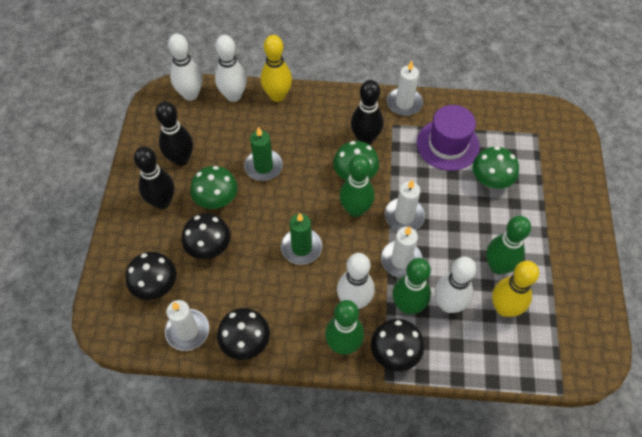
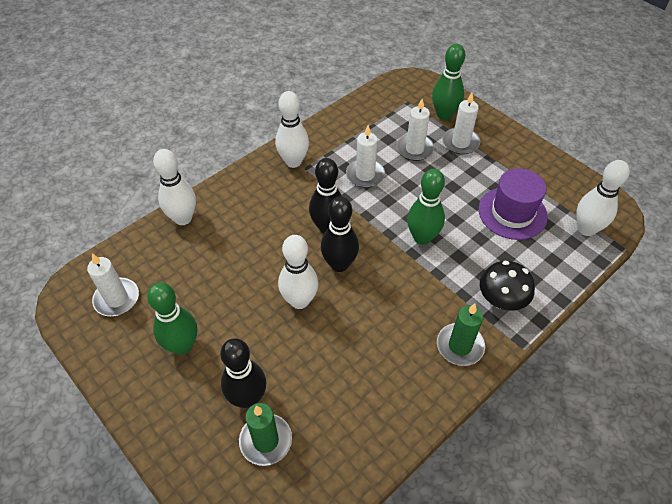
black mushroom: [125,252,177,300] [182,213,231,259] [217,308,270,360] [371,319,424,371] = 4 -> [480,261,535,311] = 1
green bowling pin: [325,300,364,355] [340,155,375,217] [392,258,431,314] [486,216,531,275] = 4 -> [147,282,197,355] [407,169,445,245] [432,44,465,120] = 3
green mushroom: [190,166,237,209] [333,141,379,180] [472,146,519,189] = 3 -> none = 0
yellow bowling pin: [261,35,292,102] [492,261,539,317] = 2 -> none = 0

